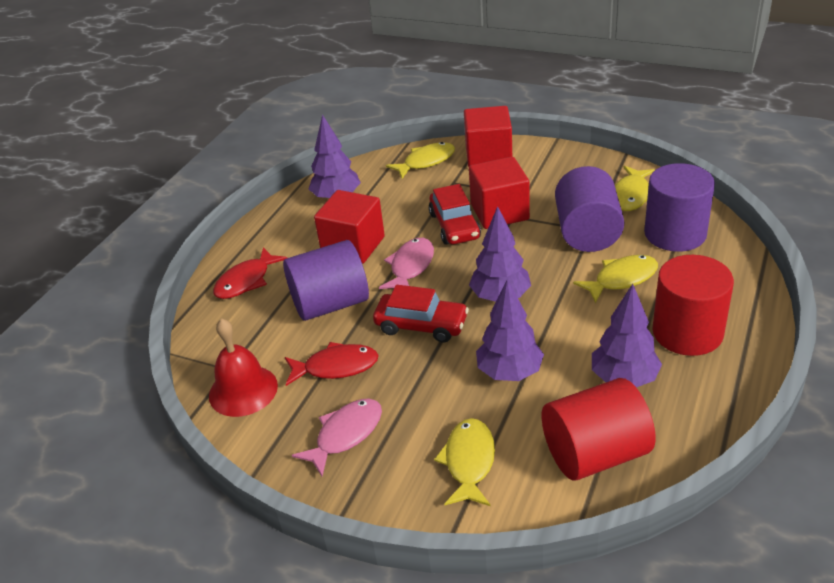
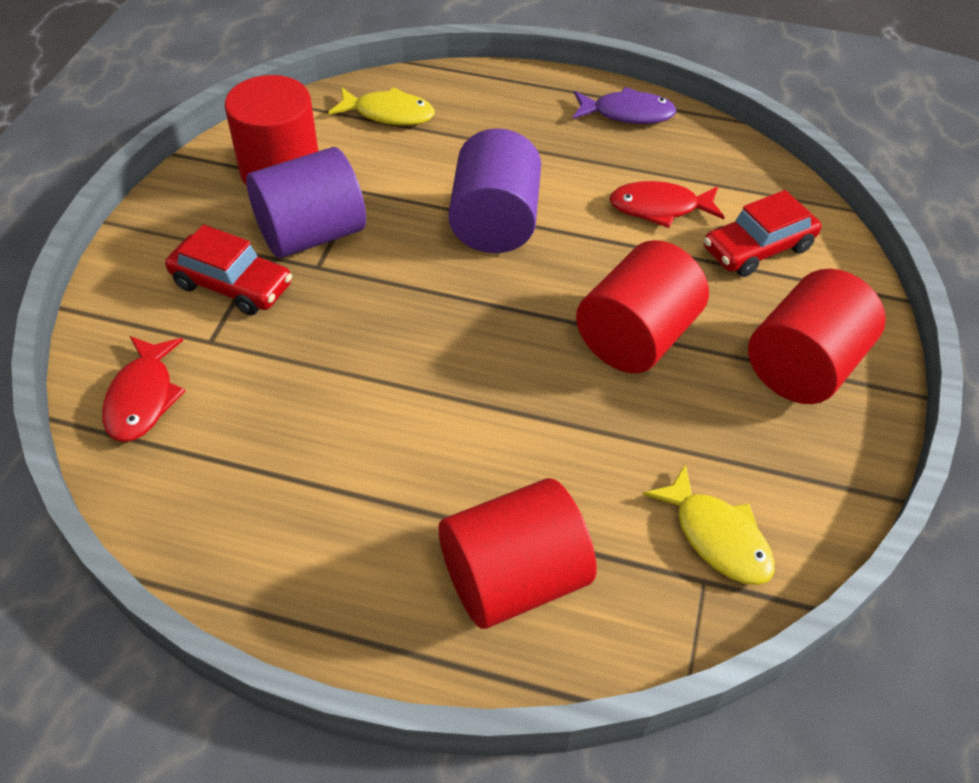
pink fish: [292,399,382,476] [379,238,434,289] = 2 -> none = 0
purple cylinder: [283,240,369,321] [555,166,624,252] [644,163,715,252] = 3 -> [246,147,366,258] [448,129,541,253] = 2
purple fish: none = 0 -> [573,87,677,124] = 1
purple tree: [309,114,361,198] [469,206,531,302] [476,279,544,381] [592,284,662,387] = 4 -> none = 0
red bell: [209,318,278,417] = 1 -> none = 0
red cube: [314,190,385,264] [464,106,512,167] [469,157,530,229] = 3 -> none = 0
red cylinder: [542,378,656,481] [652,255,734,356] = 2 -> [225,75,318,186] [439,478,597,629] [576,240,709,373] [748,269,886,404] = 4
yellow fish: [386,142,455,179] [434,418,495,506] [573,255,658,303] [615,166,655,211] = 4 -> [328,87,435,126] [642,464,775,585] = 2

